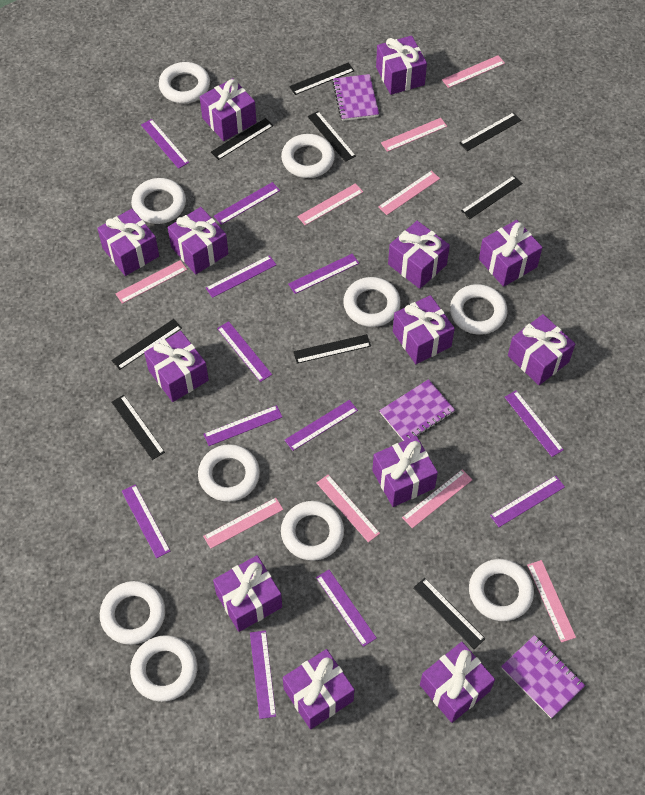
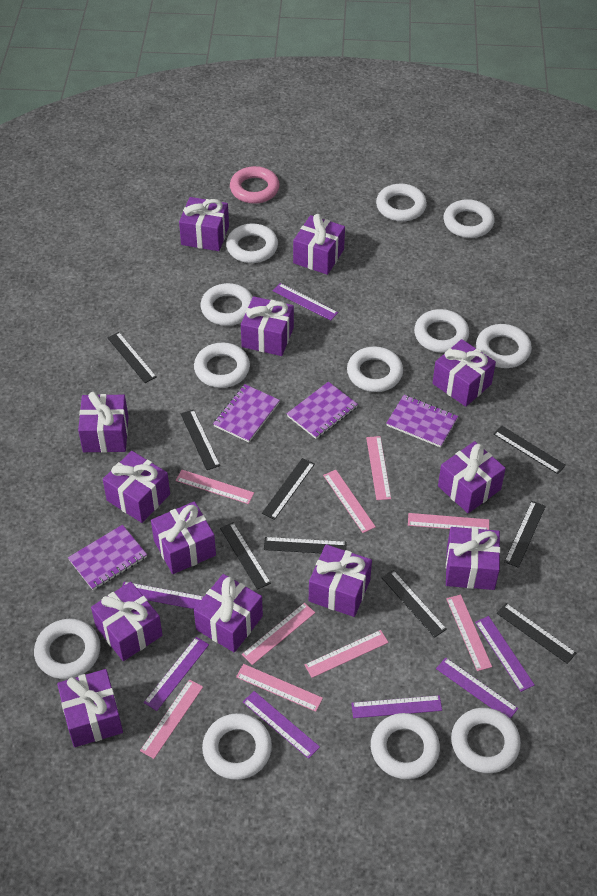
pink ring: none = 0 -> [230,166,280,204] = 1
purple notebook: [332,74,379,121] [379,379,455,441] [501,635,585,719] = 3 -> [68,525,147,590] [213,384,280,443] [287,382,358,439] [386,395,458,448] = 4
purple ruler: [122,484,170,558] [141,119,189,169] [203,405,282,446] [206,255,276,298] [214,182,280,225] [217,321,272,382] [250,630,276,719] [285,400,358,451] [288,254,359,294] [316,570,377,647] [490,476,565,527] [505,390,564,457] = 12 -> [122,582,204,609] [144,637,209,711] [243,691,320,759] [273,283,338,321] [351,695,442,718] [436,657,518,719] [475,616,534,692] = 7
white ring: [100,581,165,645] [130,635,197,702] [131,178,186,224] [159,62,210,104] [198,444,260,502] [281,134,335,178] [281,501,344,561] [343,277,401,327] [450,284,508,335] [469,559,534,621] = 10 -> [34,619,100,679] [194,342,250,388] [201,283,253,326] [202,713,272,780] [226,223,278,263] [347,347,403,392] [371,713,440,779] [376,183,427,221] [414,309,469,353] [443,199,494,238] [451,708,521,773] [476,324,532,368] = 12

